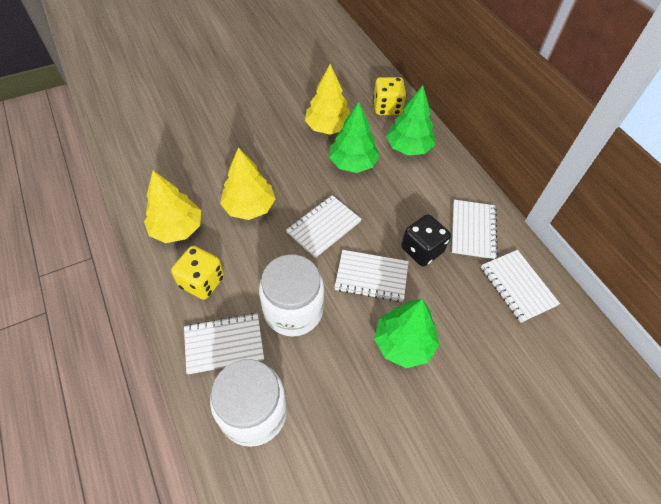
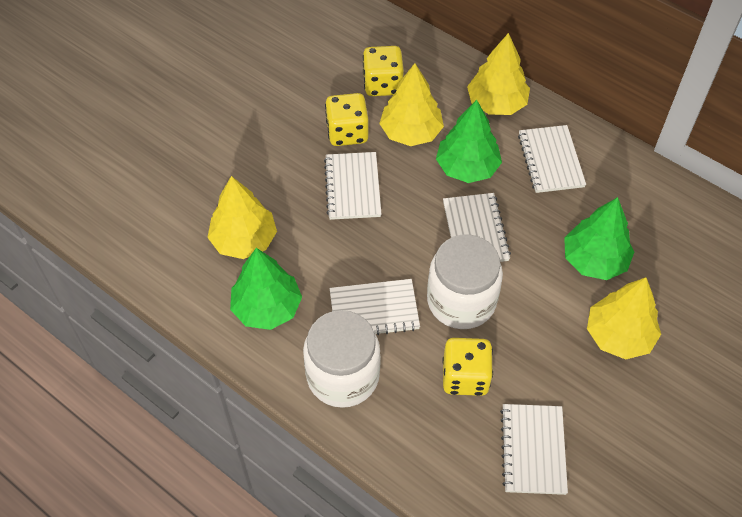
black dice: [401,214,451,266] = 1 -> none = 0
yellow dice: [171,246,224,300] [373,77,406,115] = 2 -> [325,93,368,146] [363,46,404,96] [442,338,493,396] = 3
yellow tree: [144,171,201,243] [220,147,275,220] [305,64,350,135] = 3 -> [207,176,277,259] [379,63,444,146] [467,33,530,115] [587,277,661,360] = 4

